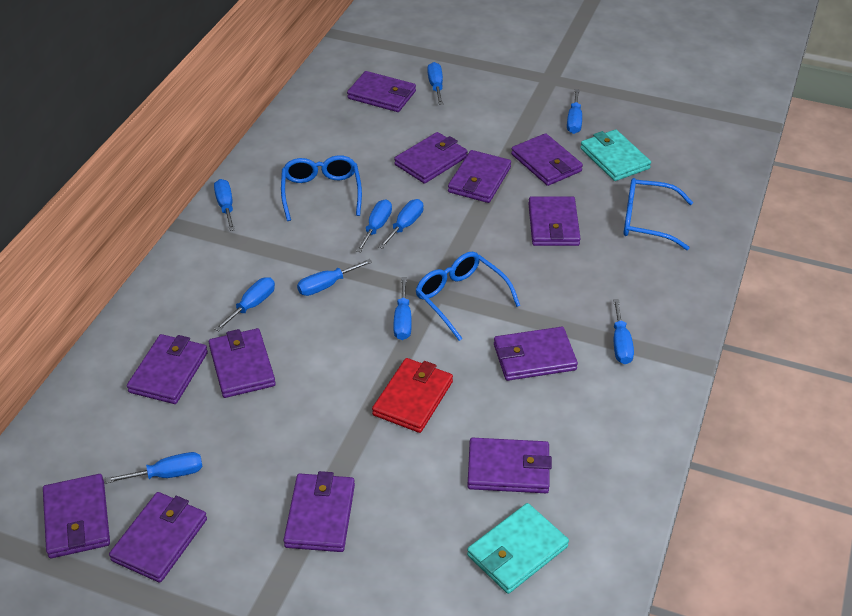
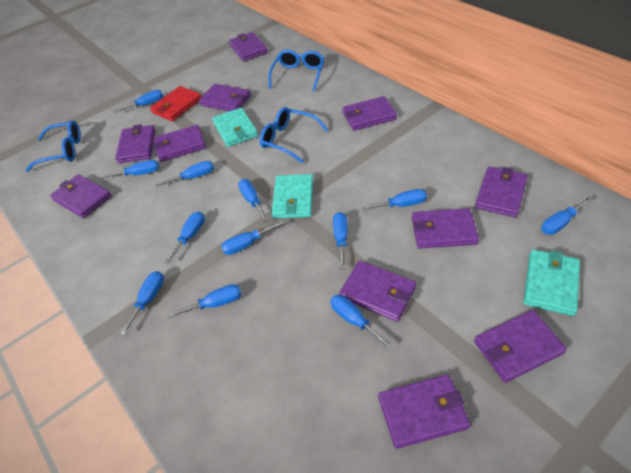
blue screwdriver: [105,452,202,483] [214,179,235,231] [214,277,275,332] [297,259,372,296] [356,199,392,252] [378,199,423,249] [393,277,412,340] [427,62,443,105] [567,89,582,134] [613,299,634,364] = 10 -> [100,160,159,178] [114,90,163,112] [120,271,164,336] [155,161,214,187] [164,211,205,264] [167,284,242,318] [221,220,285,255] [238,179,269,222] [330,295,393,349] [333,212,348,269] [361,189,427,211] [541,196,594,235] = 12
purple wallet: [43,474,110,558] [109,492,207,583] [127,334,208,404] [209,328,276,398] [284,471,355,552] [347,71,416,112] [394,132,468,184] [448,150,511,203] [467,438,552,493] [494,327,578,381] [511,133,583,186] [528,196,581,246] = 12 -> [50,174,112,218] [115,124,155,163] [153,125,206,162] [199,84,251,111] [229,32,268,61] [339,261,416,322] [342,96,397,131] [378,375,471,449] [412,208,479,249] [474,310,567,383] [475,166,528,218] = 11
turquoise wallet: [467,503,569,594] [580,129,651,181] = 2 -> [212,107,258,147] [271,174,313,218] [523,249,580,316] = 3

